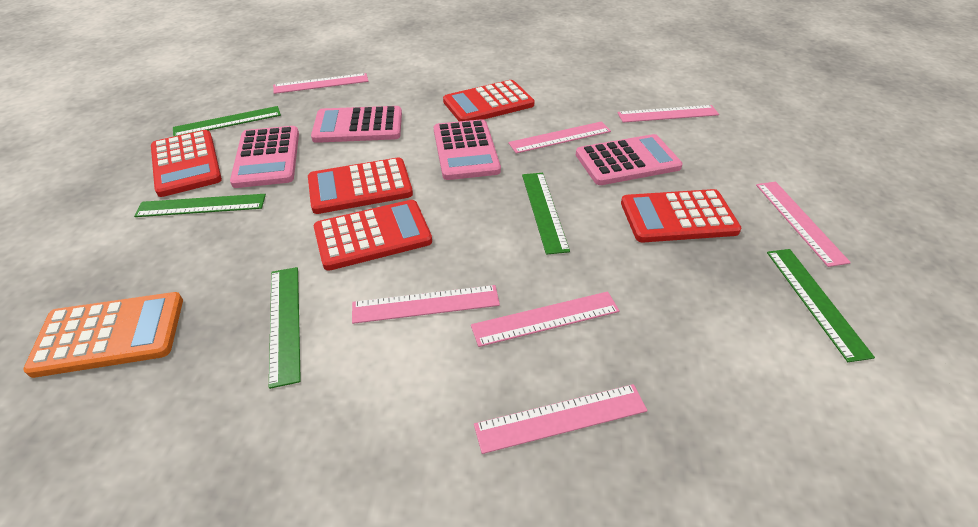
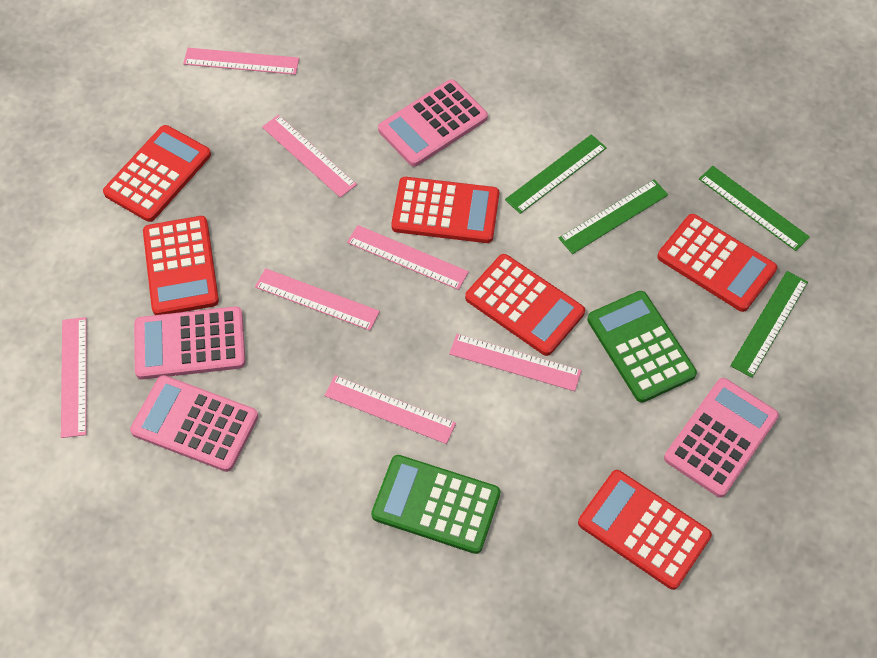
green calculator: none = 0 -> [371,455,500,554] [587,291,697,403] = 2
green ruler: [134,194,266,217] [173,106,281,137] [269,267,301,389] [522,173,570,255] [767,249,875,362] = 5 -> [505,134,607,214] [559,180,668,254] [699,166,810,251] [730,271,808,378] = 4
orange calculator: [23,292,183,378] = 1 -> none = 0
red calculator: [151,130,222,197] [308,157,413,214] [314,200,432,271] [443,80,535,121] [621,189,741,242] = 5 -> [103,125,211,222] [143,216,219,315] [391,177,499,243] [465,254,585,356] [578,470,712,590] [657,214,777,312] = 6

